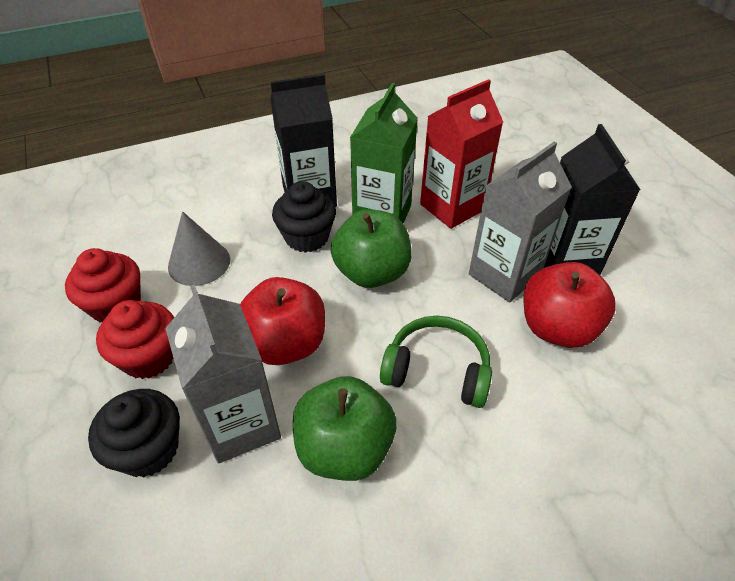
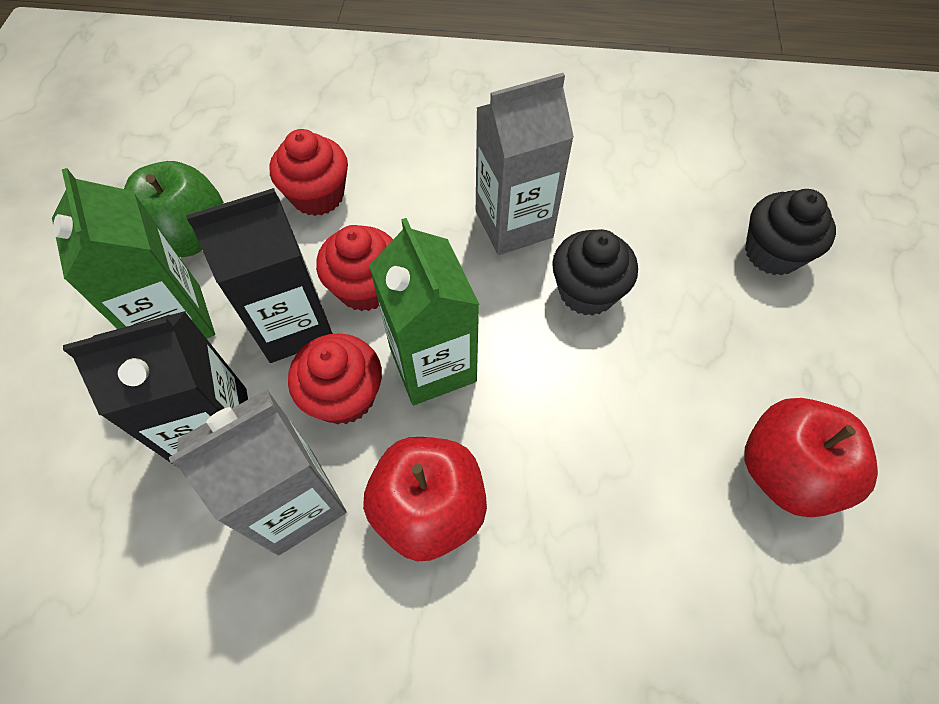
green apple: [293,376,396,481] [331,209,412,288] = 2 -> [124,161,224,257] = 1
green carton: [350,83,418,224] = 1 -> [52,168,215,339] [369,218,480,405] = 2
green headphones: [380,316,492,408] = 1 -> none = 0
grey cone: [168,211,230,286] = 1 -> none = 0
red carton: [420,79,503,229] = 1 -> none = 0
red cupcake: [65,248,141,323] [96,300,174,379] = 2 -> [269,129,348,216] [288,333,382,424] [316,225,393,311] = 3

